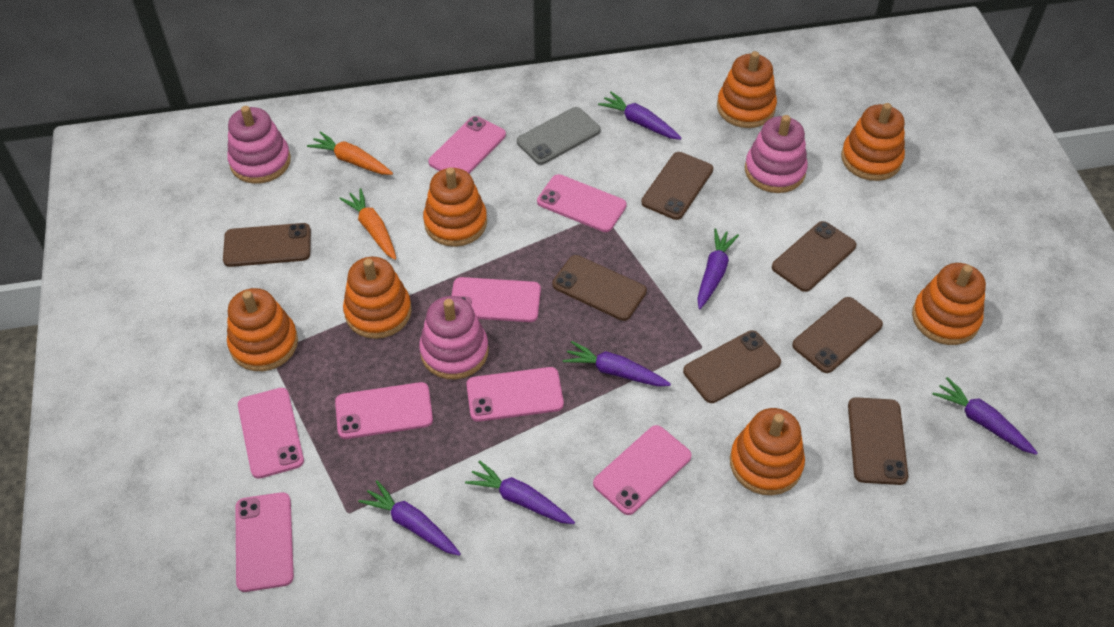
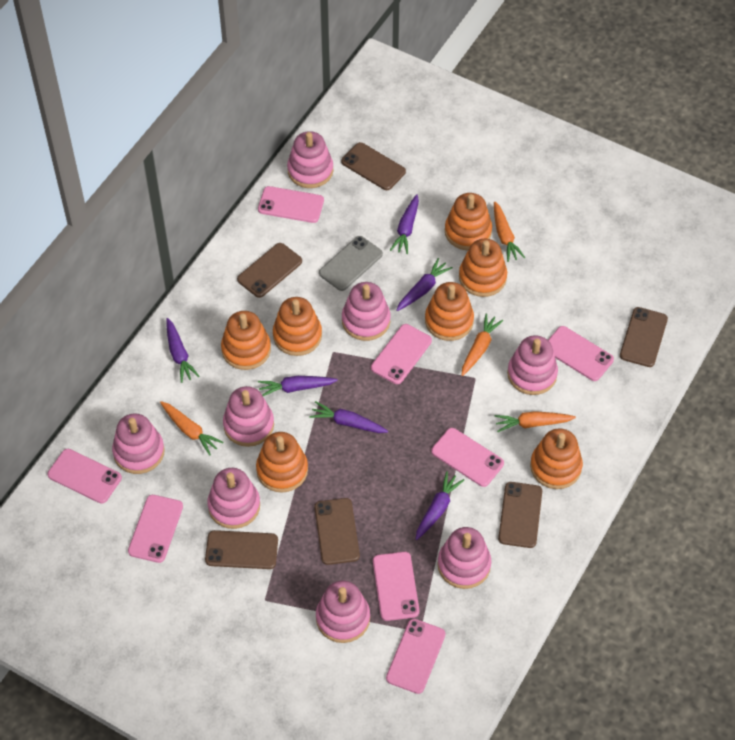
brown phone: [223,223,311,267] [552,255,647,321] [641,152,713,220] [683,330,781,403] [772,221,856,292] [792,297,883,373] [848,397,908,485] = 7 -> [205,530,278,569] [237,243,302,298] [314,498,360,565] [341,142,406,190] [498,482,542,548] [620,307,668,367] = 6
orange carrot: [307,131,393,175] [339,188,396,260] = 2 -> [160,401,224,455] [462,313,503,376] [494,201,525,262] [495,411,576,432] = 4
pink stacking toy: [227,106,291,184] [419,296,489,379] [745,115,808,193] = 3 -> [112,413,165,474] [207,468,260,529] [223,386,274,447] [287,131,333,188] [316,581,370,643] [342,282,391,341] [437,527,491,589] [507,335,558,395] = 8

